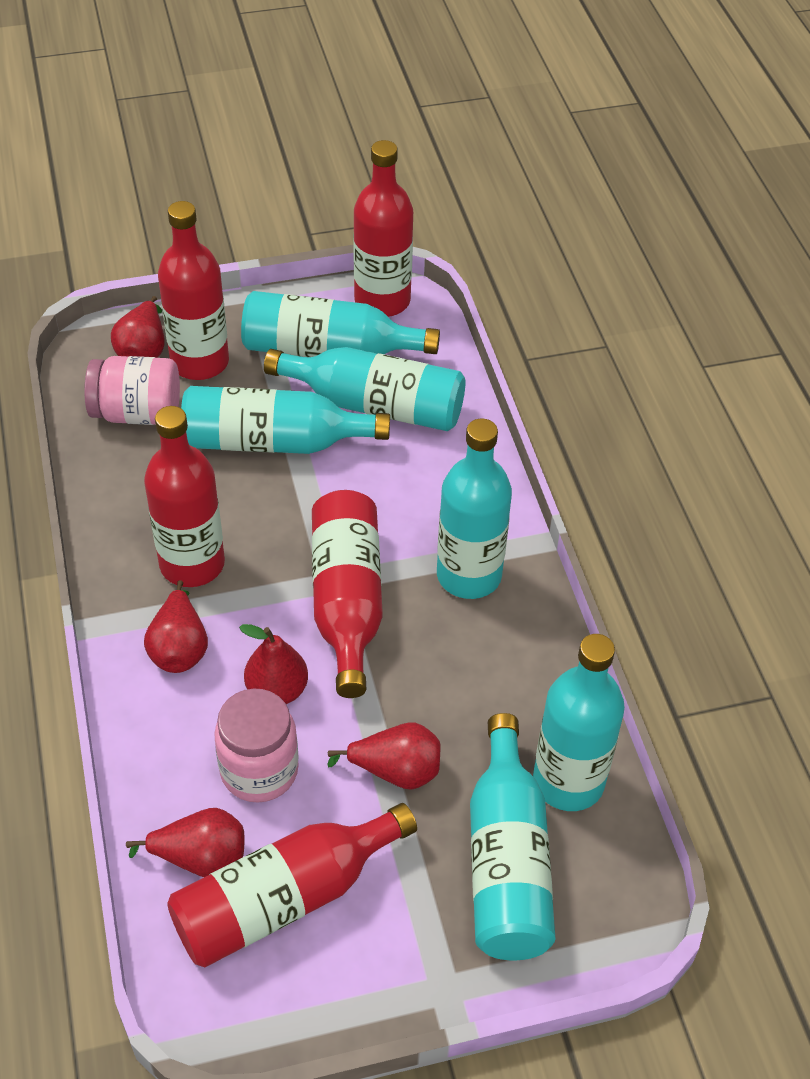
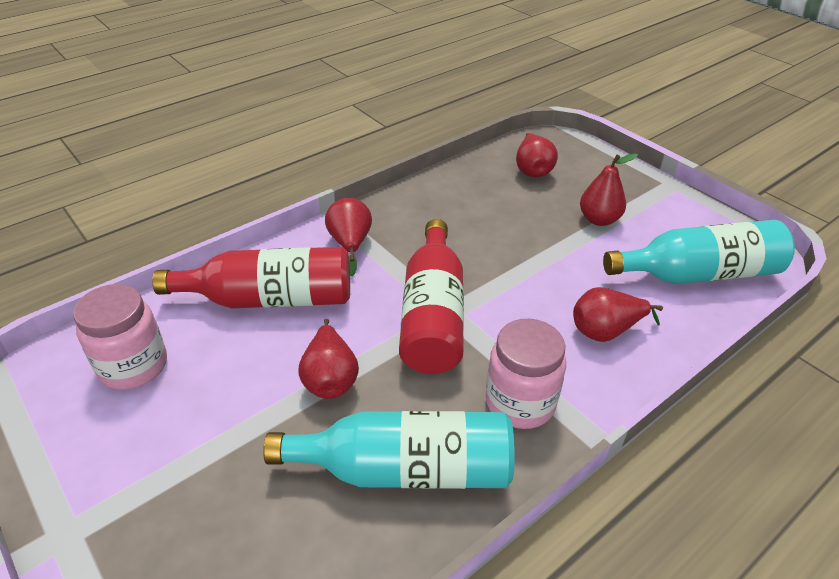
red bottle: [144,406,225,587] [158,201,229,380] [167,803,417,967] [312,490,383,698] [353,140,413,317] = 5 -> [152,247,350,308] [399,219,464,374] = 2
turquoise bottle: [181,386,390,454] [241,291,440,357] [264,347,466,431] [437,419,512,599] [470,713,556,960] [533,634,625,811] = 6 -> [263,411,515,489] [603,220,795,284] = 2

